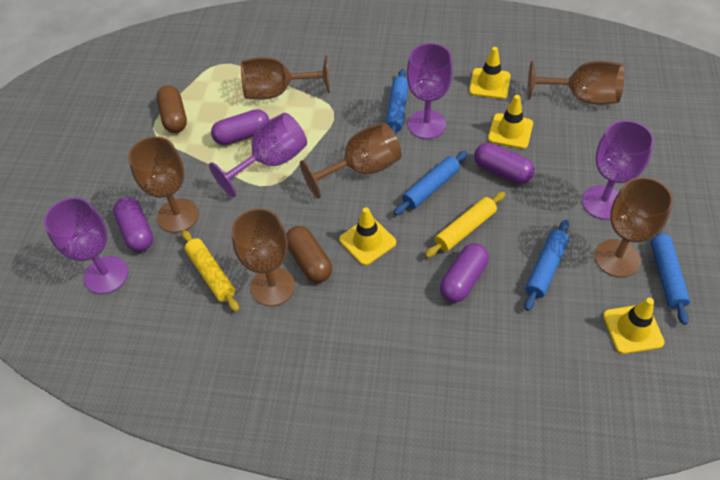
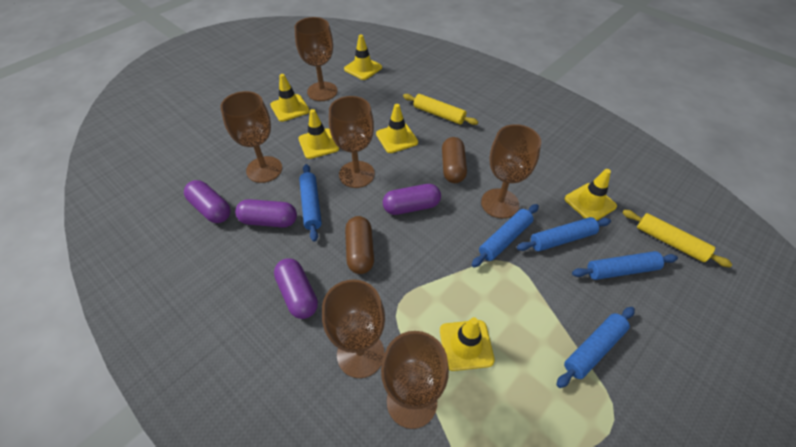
blue rolling pin: [386,69,409,135] [394,151,468,215] [524,219,569,311] [651,230,690,325] = 4 -> [299,164,322,242] [472,204,539,267] [517,217,611,251] [556,307,635,388] [572,251,678,280] = 5
purple goblet: [44,197,128,294] [209,113,307,198] [407,43,453,139] [582,120,654,220] = 4 -> none = 0
yellow traffic cone: [339,207,396,265] [469,47,510,99] [488,95,533,149] [603,298,665,354] = 4 -> [270,74,310,122] [298,109,339,159] [344,34,382,80] [376,104,418,153] [440,317,495,371] [565,169,617,220] = 6

